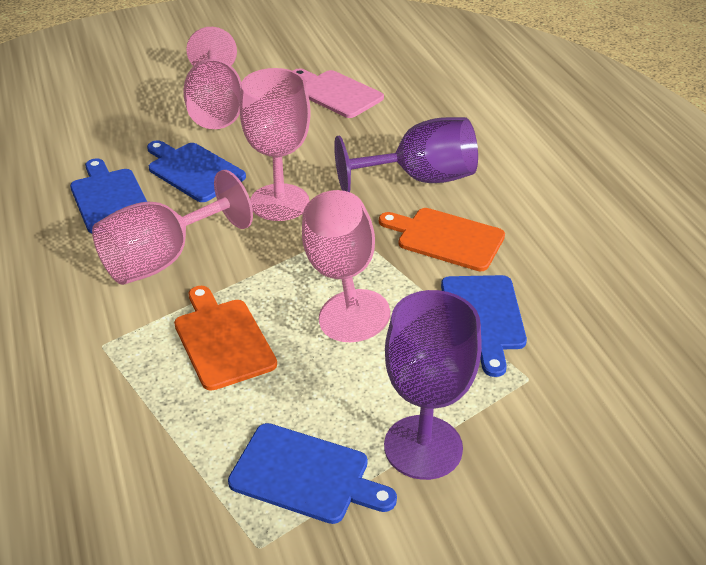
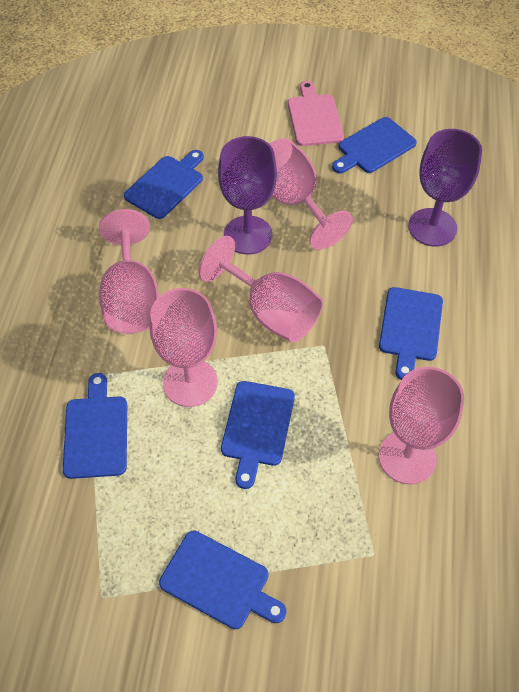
blue cutting board: [70,158,147,234] [147,140,246,202] [228,423,397,524] [441,275,527,377] = 4 -> [63,373,127,479] [124,150,204,219] [159,530,287,629] [221,381,295,489] [332,117,417,173] [379,287,443,380] = 6
orange cutting board: [174,286,277,391] [379,208,505,271] = 2 -> none = 0
pink goblet: [92,170,253,285] [183,27,242,129] [239,68,311,221] [302,190,390,342] = 4 -> [99,209,159,333] [150,288,218,407] [199,236,323,343] [269,138,353,249] [379,367,464,484] = 5

